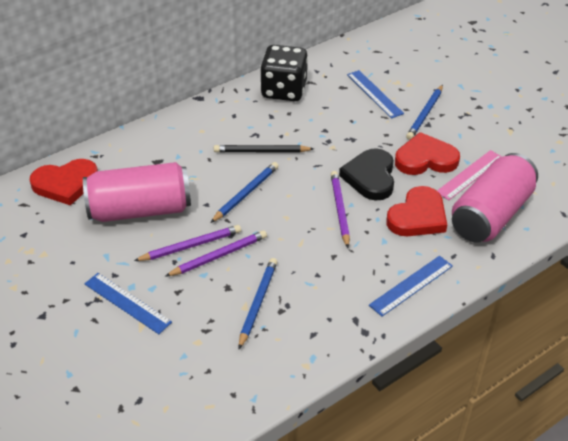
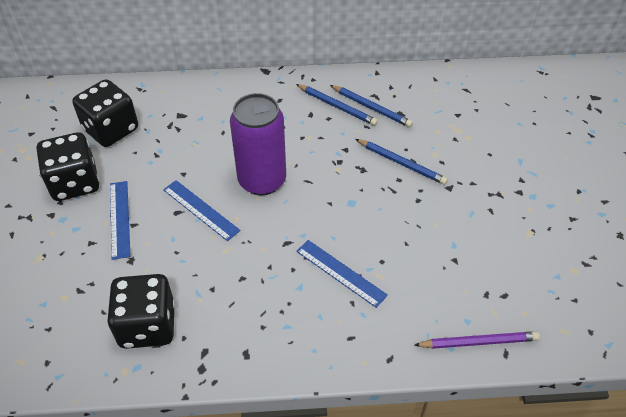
black dice: [260,45,308,101] = 1 -> [36,132,99,201] [73,79,138,147] [107,274,175,349] = 3
black heart: [339,148,394,201] = 1 -> none = 0
black pencil: [214,145,314,152] = 1 -> none = 0
pink can: [83,162,191,222] [452,153,538,243] = 2 -> none = 0
pink ruler: [437,150,502,200] = 1 -> none = 0
purple can: none = 0 -> [230,93,286,195] = 1
purple pencil: [134,225,241,261] [165,230,267,277] [331,171,350,248] = 3 -> [414,331,540,349] = 1
red heart: [30,159,98,205] [386,186,447,236] [395,132,460,175] = 3 -> none = 0

